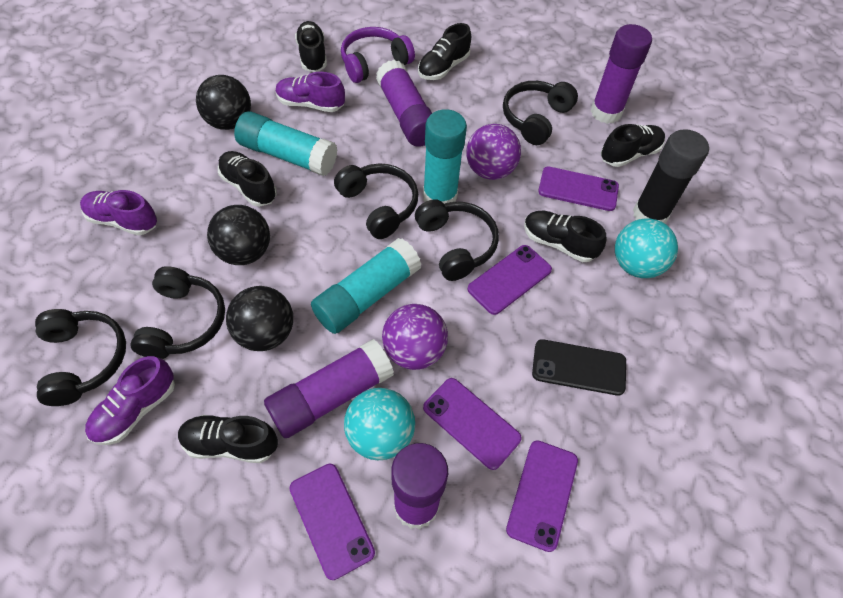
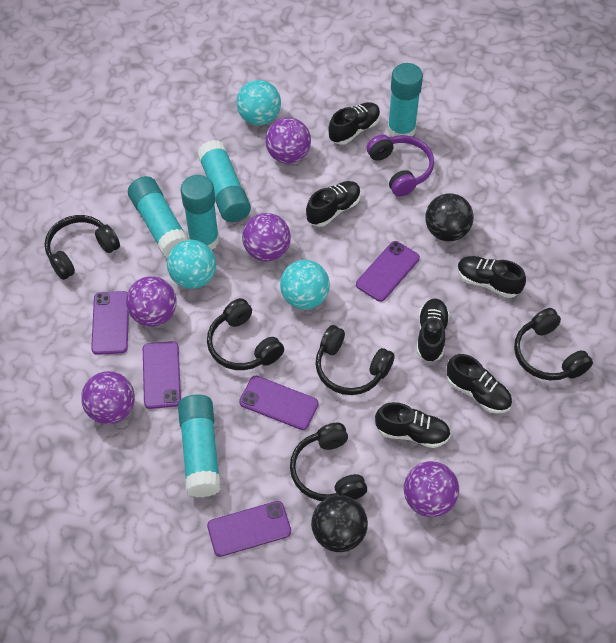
black ball: [196,75,251,130] [207,205,270,265] [226,286,293,351] = 3 -> [311,495,368,552] [425,193,474,241] = 2
black glue stick: [633,129,709,224] = 1 -> none = 0
black phone: [532,339,626,396] = 1 -> none = 0
purple ball: [382,304,448,370] [466,124,521,180] = 2 -> [81,371,135,424] [126,276,176,327] [242,213,291,262] [265,117,311,164] [404,461,459,517] = 5
purple glue stick: [264,339,394,438] [376,60,432,147] [391,443,448,529] [591,24,652,124] = 4 -> none = 0
purple shoe: [80,190,157,235] [85,356,175,445] [276,72,345,112] = 3 -> none = 0
turquoise ball: [344,388,415,460] [615,219,678,278] = 2 -> [167,240,216,289] [236,80,281,125] [280,260,330,310] = 3
turquoise glue stick: [234,111,337,176] [311,238,421,334] [423,109,467,204] = 3 -> [128,176,189,258] [178,394,221,497] [181,175,219,250] [197,140,251,222] [387,63,423,137] = 5

